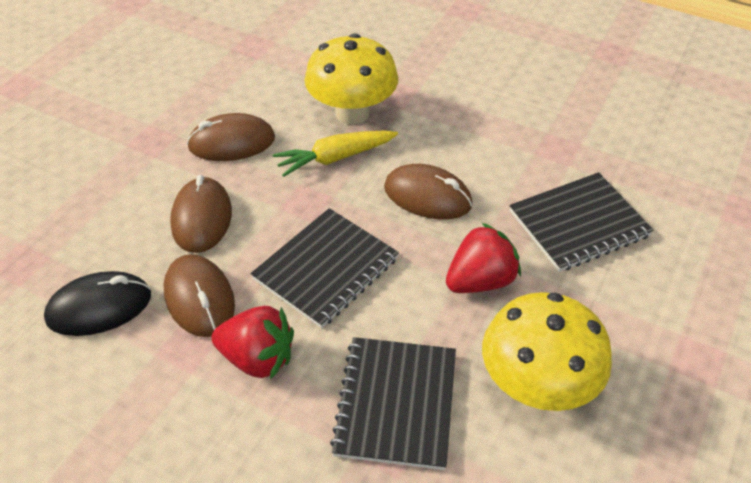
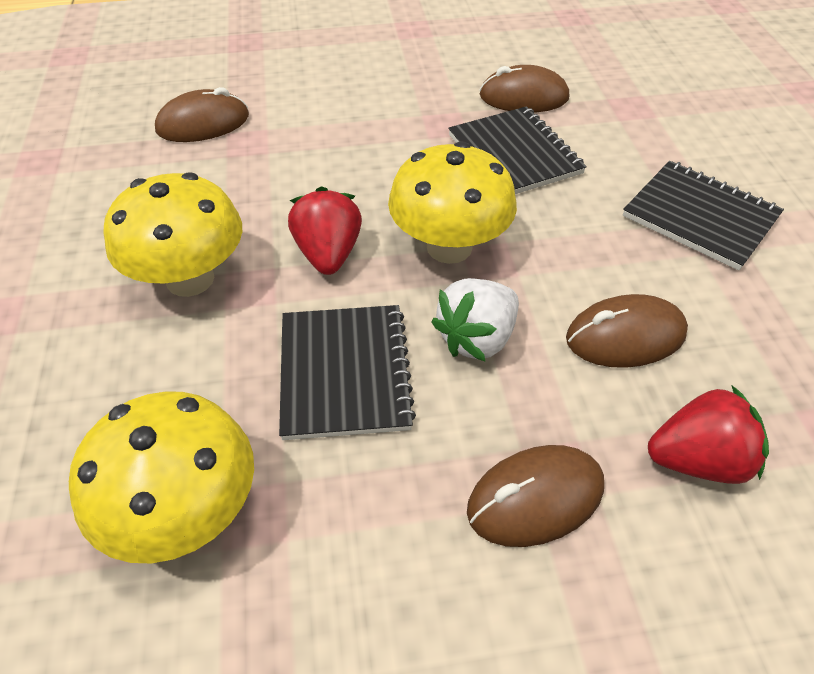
black mouse: [44,271,151,336] = 1 -> none = 0
white strawberry: none = 0 -> [431,278,519,362] = 1
yellow carrot: [273,130,398,177] = 1 -> none = 0
yellow mushroom: [305,34,398,124] [482,292,612,411] = 2 -> [69,391,254,563] [104,172,242,297] [388,141,517,264] = 3

